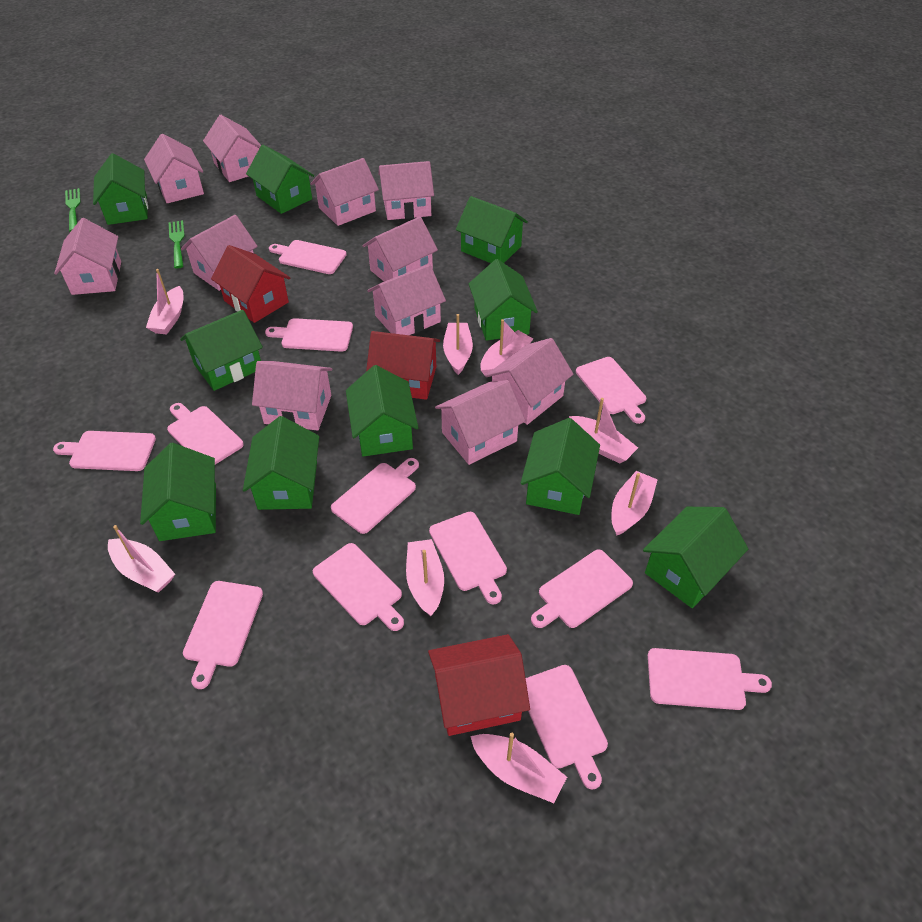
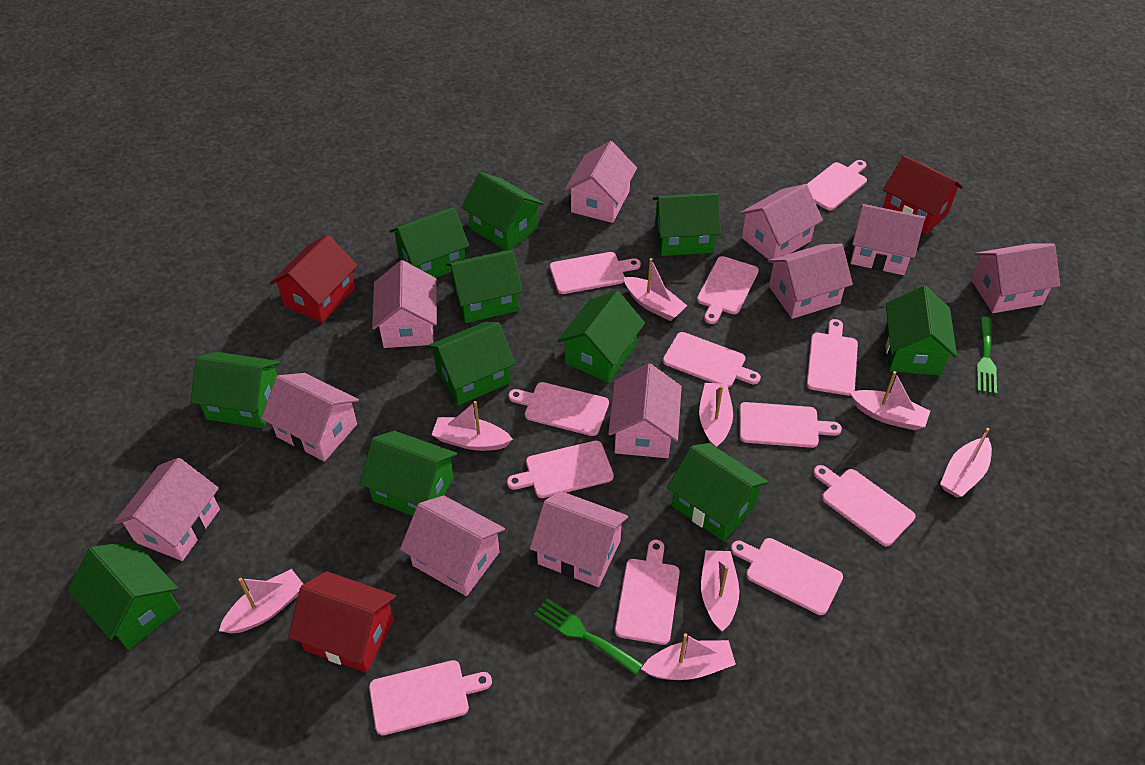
green house: [93,153,148,225] [140,443,216,541] [180,310,263,391] [243,416,319,510] [246,145,314,214] [346,365,418,457] [456,196,528,263] [469,259,538,341] [521,418,600,515] [643,507,748,608] = 10 -> [68,541,180,650] [191,352,280,428] [359,431,457,516] [389,207,469,278] [427,321,516,405] [446,250,523,323] [461,172,544,250] [557,291,645,383] [653,193,721,256] [667,443,768,541] [885,286,957,375] = 11

